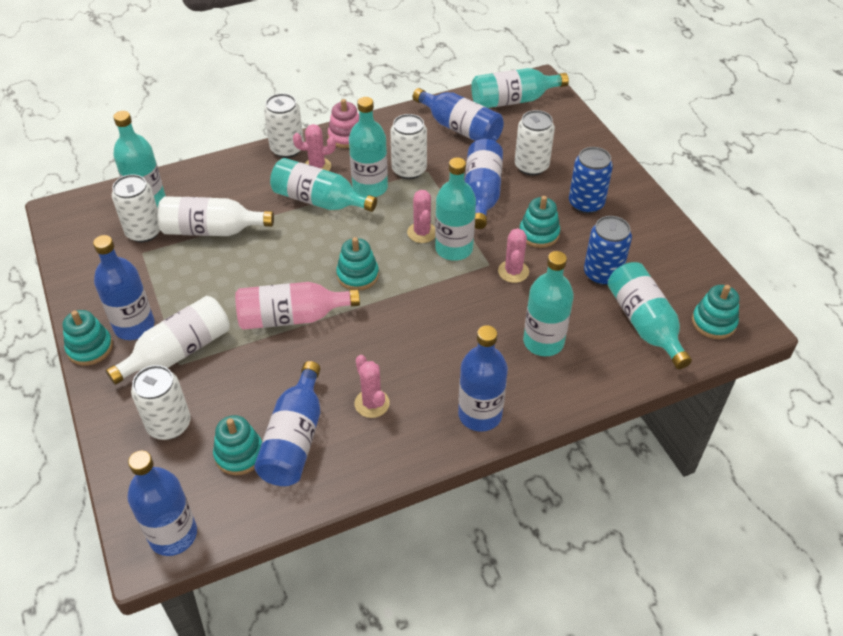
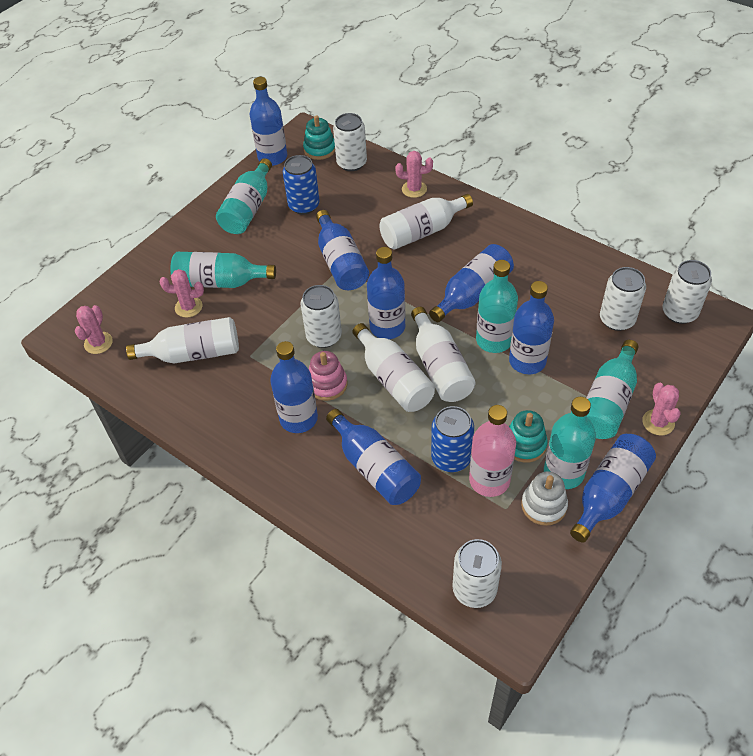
blue bottle: [93,235,155,340] [127,451,197,556] [254,361,321,486] [413,88,504,141] [458,325,508,432] [465,139,503,229] = 6 -> [250,77,287,166] [270,341,318,433] [316,210,369,290] [326,409,421,505] [367,247,405,339] [429,244,514,322] [509,281,554,374] [570,434,656,543] = 8
turquoise bottle: [113,111,166,208] [270,158,377,212] [349,97,388,197] [435,157,476,261] [471,68,569,108] [523,251,574,356] [608,262,692,369] = 7 -> [170,252,276,288] [216,158,272,234] [476,260,518,353] [544,397,596,489] [586,340,639,439] = 5
turquoise stacking toy: [63,310,113,366] [213,415,262,475] [336,237,379,291] [520,196,560,248] [692,285,739,339] = 5 -> [303,115,335,160] [509,410,548,463] = 2
white bottle: [106,296,230,385] [157,196,274,236] = 2 -> [126,317,239,363] [352,323,435,412] [379,194,473,250] [411,307,476,402] = 4
white stacking toy: none = 0 -> [521,471,568,526] = 1

